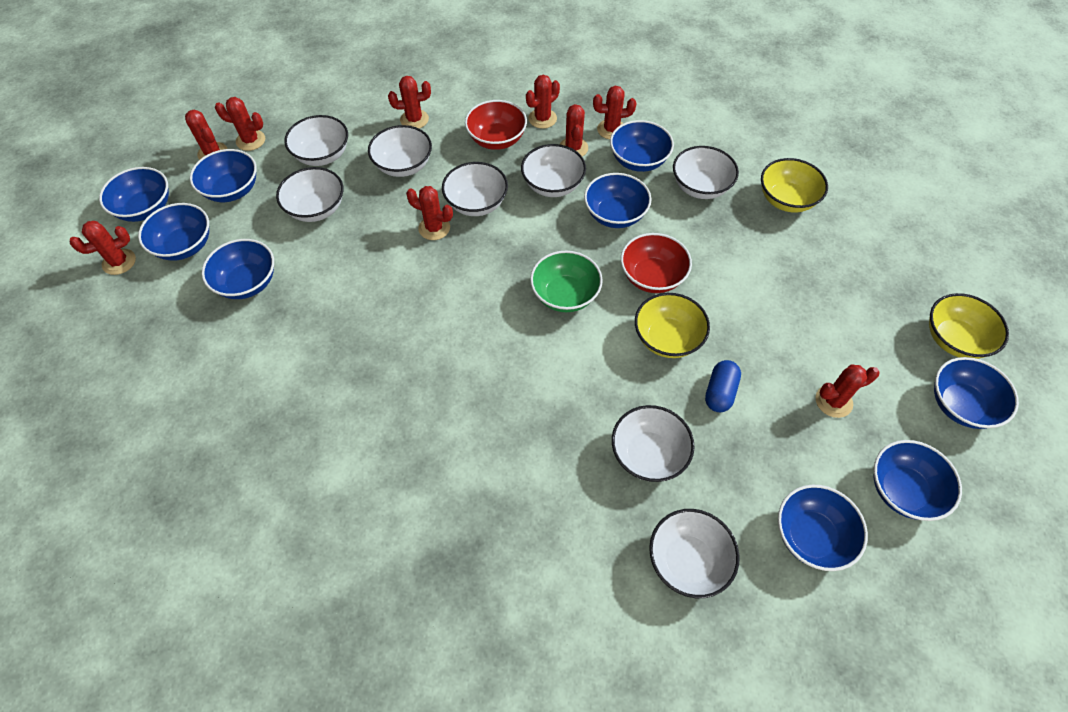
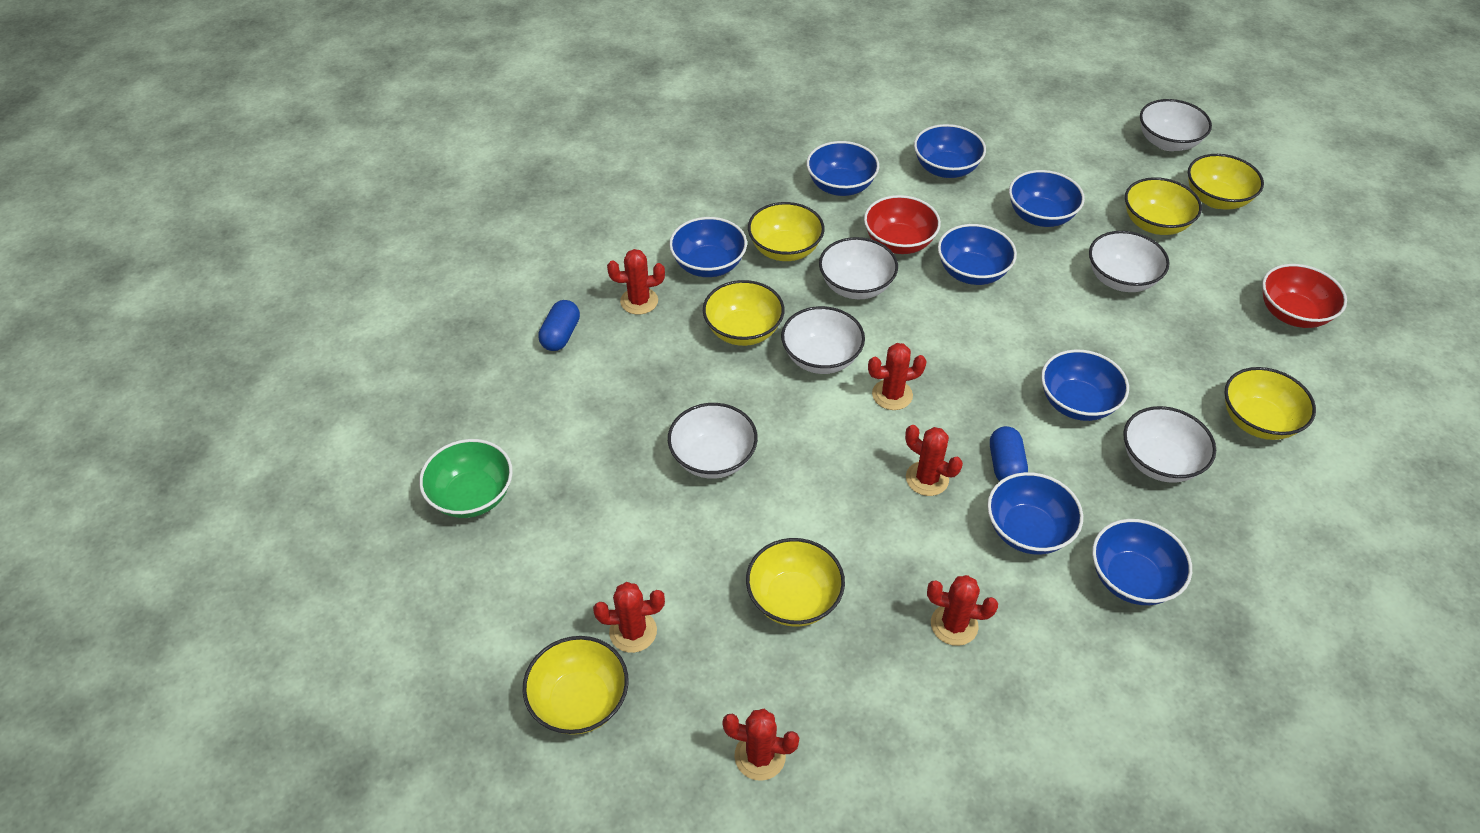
blue bowl: [99,167,169,222] [138,203,209,261] [190,149,257,202] [202,239,274,299] [584,173,651,228] [610,120,674,172] [778,485,868,571] [874,440,962,521] [934,357,1019,429] = 9 -> [669,217,747,277] [807,141,879,196] [914,124,986,178] [938,224,1017,285] [987,472,1083,555] [1009,170,1085,227] [1041,349,1129,421] [1092,519,1192,605] = 8
blue capsule: [705,360,741,412] = 1 -> [538,300,580,351] [990,426,1028,481] = 2
red cactus: [70,221,136,275] [185,110,227,160] [215,97,265,151] [388,76,431,129] [406,186,453,240] [526,75,560,129] [559,104,588,157] [593,86,637,139] [816,364,880,418] = 9 -> [593,582,665,653] [607,249,665,315] [722,709,799,781] [868,343,927,410] [905,425,963,496] [927,575,998,646] = 6
white bowl: [276,167,343,222] [284,115,348,166] [368,125,432,177] [442,162,508,216] [521,144,586,197] [612,405,694,482] [649,509,740,598] [673,146,739,199] = 8 -> [668,403,758,479] [781,306,865,374] [819,237,898,299] [1089,231,1170,292] [1123,406,1216,483] [1140,99,1212,151] = 6
yellow bowl: [635,293,710,358] [761,158,828,213] [929,293,1009,359] = 3 -> [523,636,628,735] [703,280,784,346] [746,538,845,627] [748,202,825,261] [1125,177,1202,235] [1188,154,1264,210] [1224,367,1316,440] = 7

